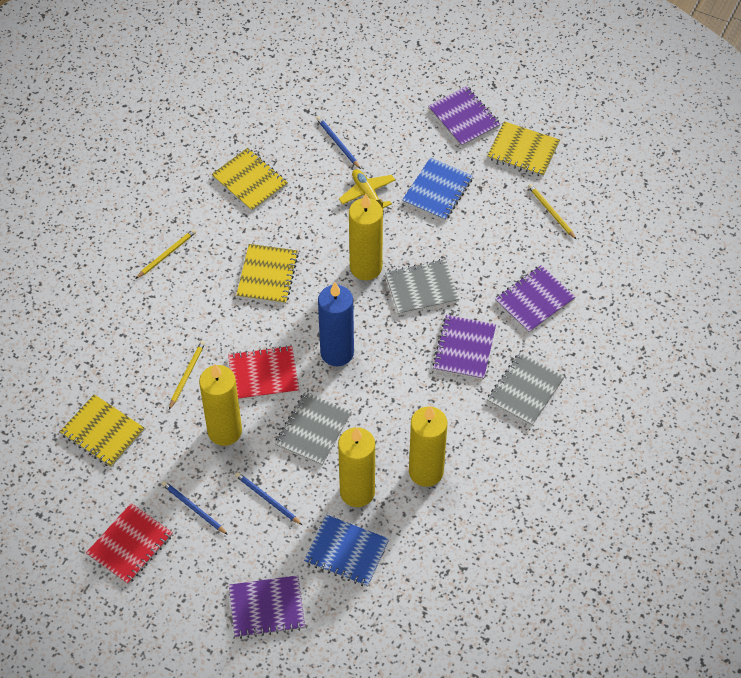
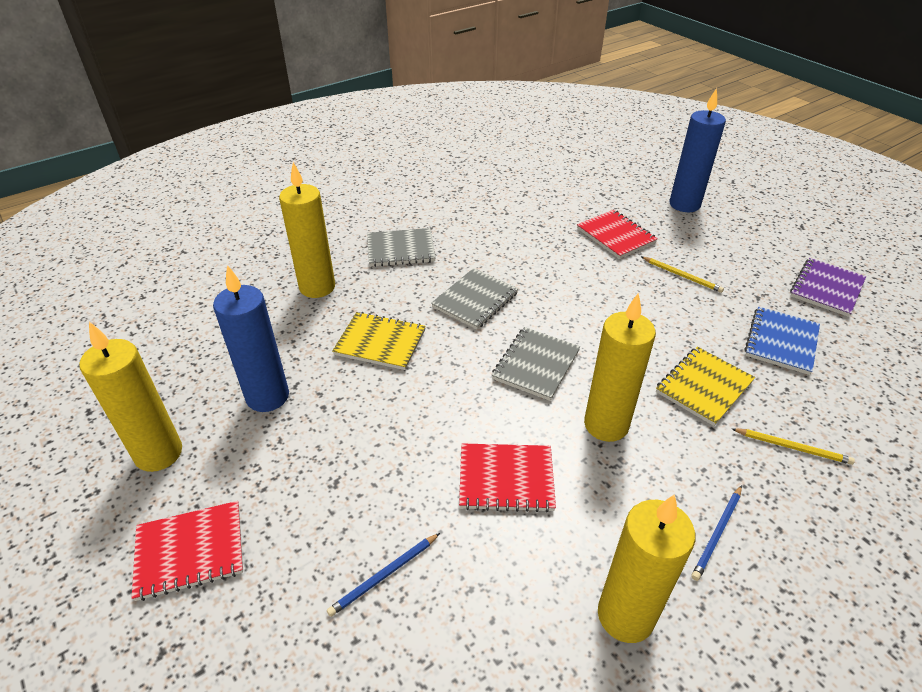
blue candle: [318,282,354,366] = 1 -> [213,265,289,412] [669,88,726,212] = 2
blue notebook: [304,515,389,587] [402,157,473,221] = 2 -> [744,306,820,375] = 1
blue pencil: [162,481,228,535] [235,472,302,525] [316,116,361,169] = 3 -> [327,533,440,617] [691,485,742,581] = 2
purple notebook: [229,575,305,639] [428,86,501,147] [432,315,496,380] [495,265,576,333] = 4 -> [790,258,866,317] = 1
red notebook: [86,503,173,584] [228,345,299,400] = 2 -> [132,501,243,601] [459,443,556,512] [577,210,658,259] = 3
yellow notebook: [60,394,145,467] [212,148,288,212] [236,244,298,304] [487,121,560,177] = 4 -> [332,312,426,370] [656,347,755,426] = 2
yellow pencil: [135,229,196,279] [169,341,205,410] [528,184,577,240] = 3 -> [642,257,724,293] [732,428,855,465] = 2
yellow plane: [339,169,395,211] = 1 -> none = 0

